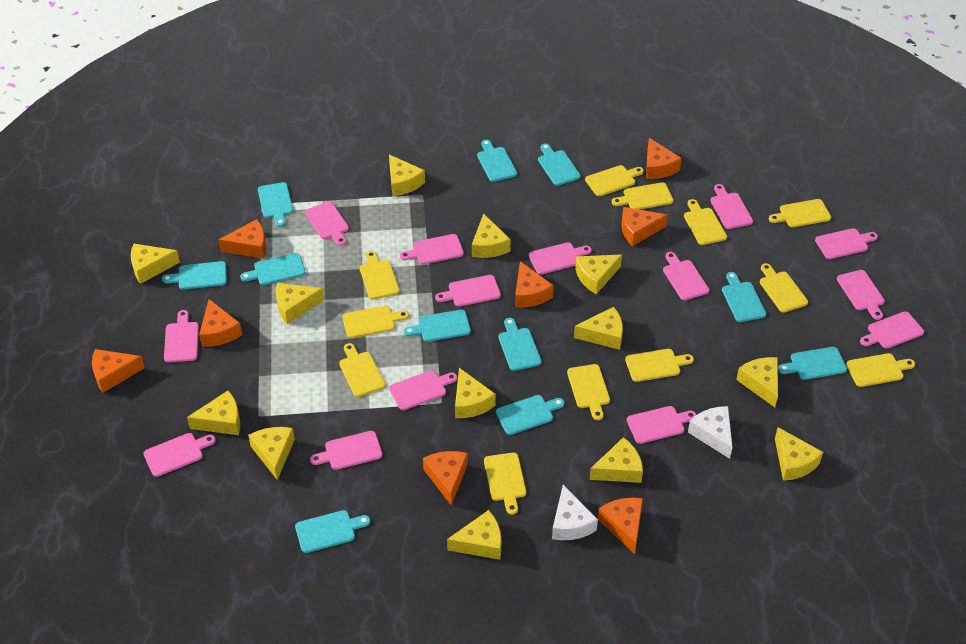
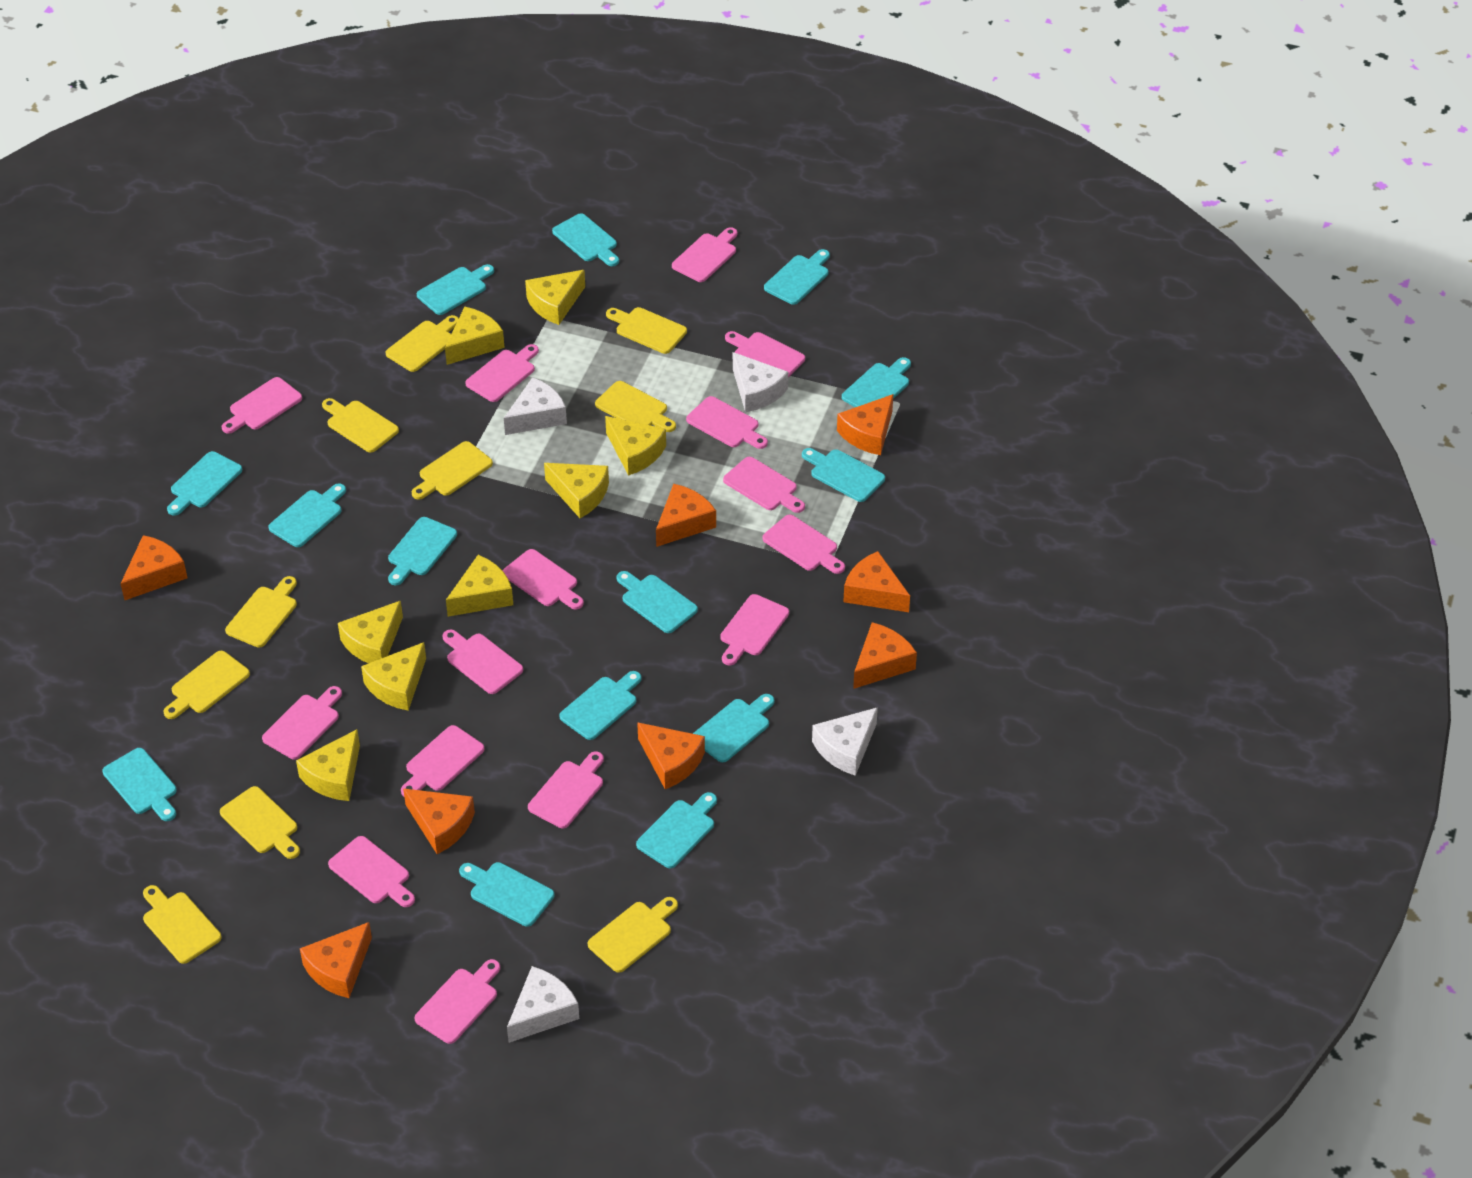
pink cutting board: [143,433,216,477] [164,310,199,362] [305,201,349,246] [310,431,382,470] [389,370,457,410] [400,234,464,265] [435,275,501,307] [528,242,592,275] [627,406,697,444] [663,252,710,300] [710,184,753,229] [815,228,878,259] [837,270,885,320] [860,312,924,348] = 14 -> [222,377,302,434] [262,686,342,760] [328,836,415,907] [401,725,484,796] [415,959,500,1044] [442,629,523,694] [465,344,539,402] [503,549,584,609] [528,751,604,828] [672,227,737,282] [686,396,768,449] [720,594,789,665] [723,457,805,513] [725,331,805,377] [763,515,845,574] = 15
turquoise cutting board: [162,261,227,290] [240,253,306,285] [258,182,293,227] [295,510,370,553] [404,310,471,342] [477,140,517,182] [496,395,564,435] [498,318,542,371] [538,143,581,186] [722,272,766,322] [778,347,847,380] = 11 -> [102,748,177,821] [167,451,242,516] [268,483,346,547] [388,517,457,585] [417,264,494,315] [459,862,554,927] [552,213,619,266] [559,671,642,740] [617,571,698,633] [636,792,717,868] [693,694,775,762] [764,249,830,305] [802,448,885,502] [842,357,911,407] = 14
white cheese: [552,485,598,540] [688,406,733,459] = 2 -> [504,377,567,435] [507,966,579,1043] [733,352,788,412] [812,707,878,776] = 4
yellow cheese: [131,244,180,284] [187,390,240,435] [248,427,295,480] [276,283,324,324] [389,155,425,196] [447,510,501,560] [455,368,496,418] [472,213,511,258] [574,307,623,350] [575,255,622,294] [589,437,643,483] [736,357,778,407] [775,427,823,481] = 13 -> [296,729,360,801] [338,601,403,663] [361,642,426,711] [445,307,505,365] [446,555,513,617] [525,270,585,325] [544,463,609,518] [605,416,666,476] = 8
yellow cutting board: [339,343,386,397] [342,306,409,338] [360,251,399,300] [484,453,526,515] [567,364,610,420] [585,165,644,196] [612,182,673,210] [625,349,694,382] [684,199,727,245] [760,263,808,313] [769,199,831,227] [846,353,915,387] = 12 -> [143,885,222,964] [163,651,250,719] [220,786,300,859] [225,576,297,648] [322,398,399,452] [385,315,459,372] [412,441,493,500] [588,897,678,973] [595,381,676,432] [606,307,687,354] = 10

